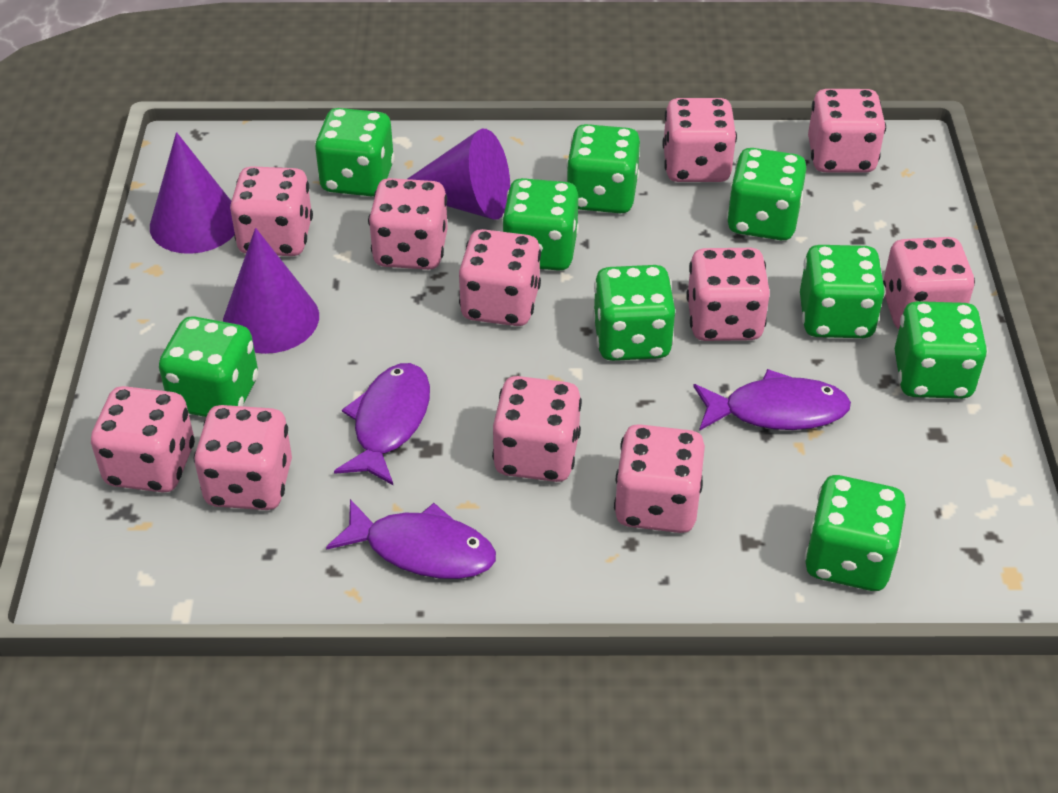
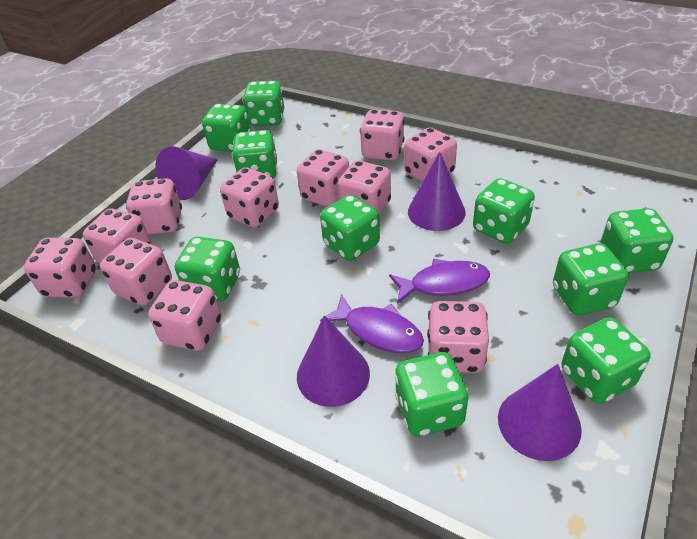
green dice: [159,316,258,417] [314,108,395,196] [502,178,579,271] [566,124,640,213] [593,265,675,361] [727,148,807,240] [800,245,886,338] [804,475,906,591] [894,301,988,399] = 9 -> [175,237,240,301] [202,104,251,152] [232,130,277,179] [243,81,284,126] [320,195,380,261] [395,352,469,436] [473,178,535,244] [553,243,629,315] [561,317,651,404] [600,208,673,273] = 10
purple cone: [150,132,235,254] [223,228,319,354] [408,129,510,220] = 3 -> [155,146,218,200] [297,315,370,407] [408,151,466,231] [498,364,582,461] = 4
purple fish: [326,499,496,579] [334,363,430,485] [693,369,851,431] = 3 -> [320,294,424,353] [389,259,490,304] = 2

